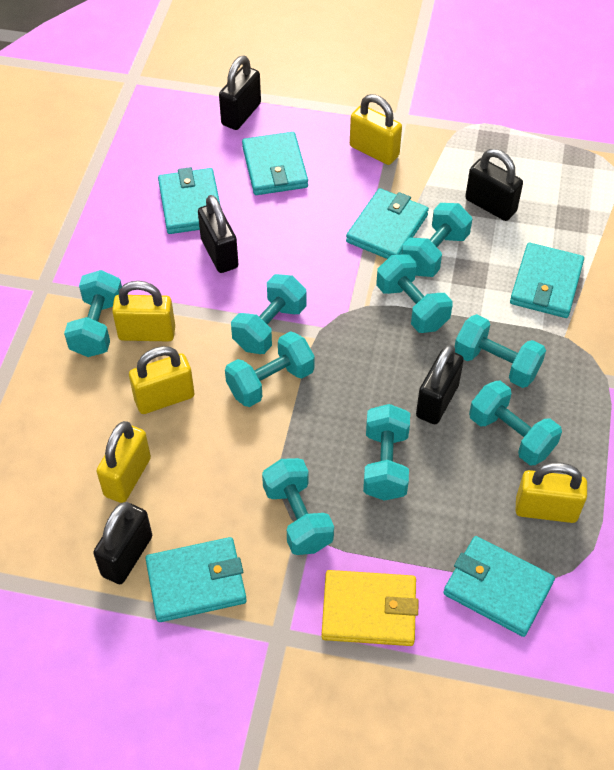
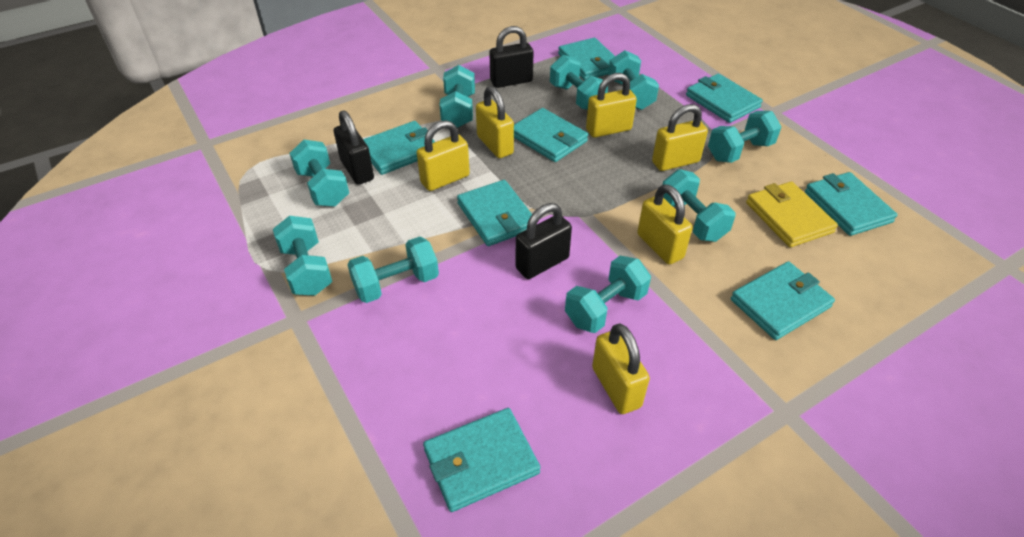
black padlock: [93,502,152,584] [198,195,239,273] [219,56,261,130] [416,344,464,424] [465,149,523,221] = 5 -> [334,111,374,185] [489,26,534,88] [516,203,572,279] = 3
turquoise wallet: [145,537,247,622] [158,167,220,234] [242,132,308,195] [346,188,429,259] [443,536,555,637] [510,243,584,318] = 6 -> [363,121,435,175] [423,408,540,512] [457,180,532,246] [514,108,588,162] [558,38,615,80] [686,74,763,123] [731,261,835,340] [805,172,898,236] = 8
yellow padlock: [96,421,151,503] [112,281,175,342] [129,346,194,414] [350,94,402,165] [516,462,587,523] = 5 -> [417,120,470,191] [476,86,514,158] [586,73,637,138] [592,323,650,414] [637,184,693,264] [652,104,708,171] = 6

